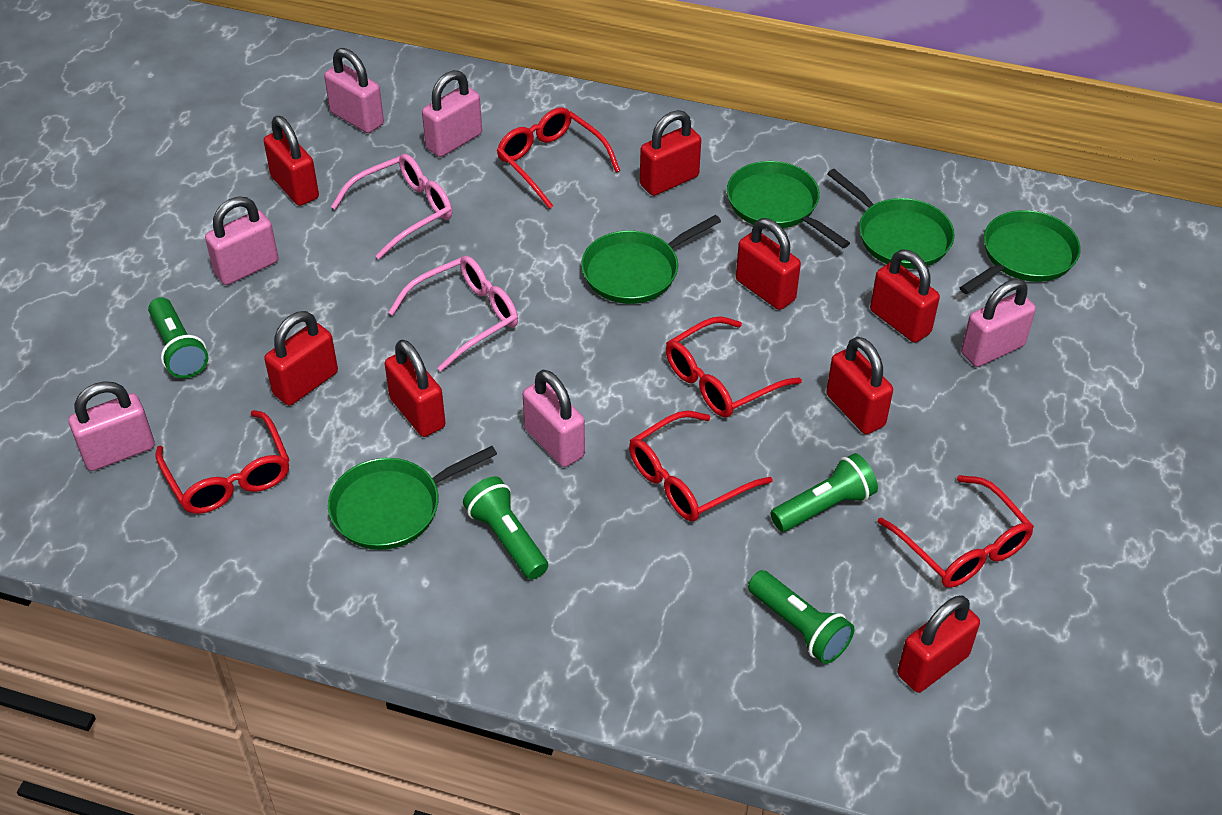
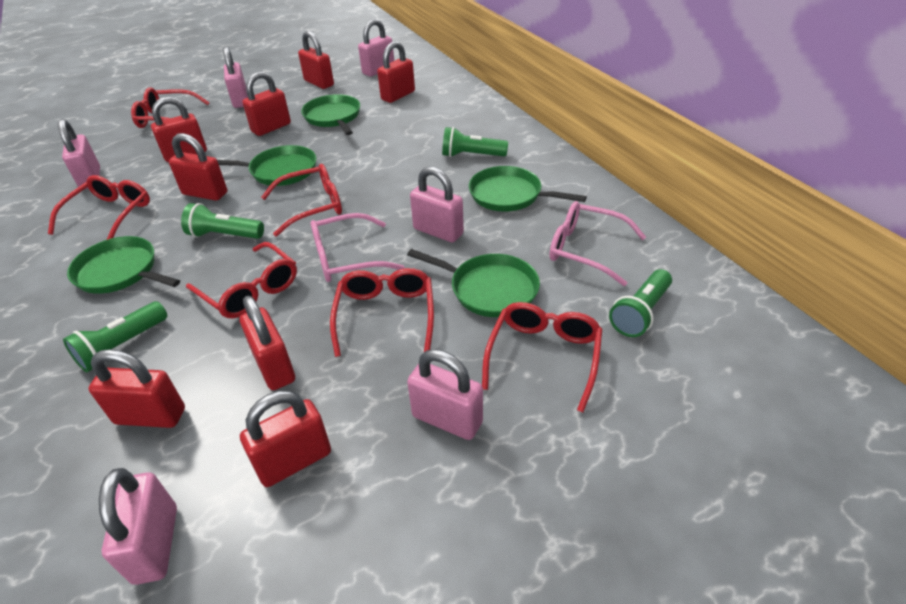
red glasses: [155,410,289,514] [497,107,620,209] [629,410,773,522] [666,316,802,417] [877,475,1034,588] = 5 -> [48,175,150,240] [131,88,209,128] [186,242,297,318] [261,164,342,237] [330,268,434,357] [482,302,603,412] = 6

